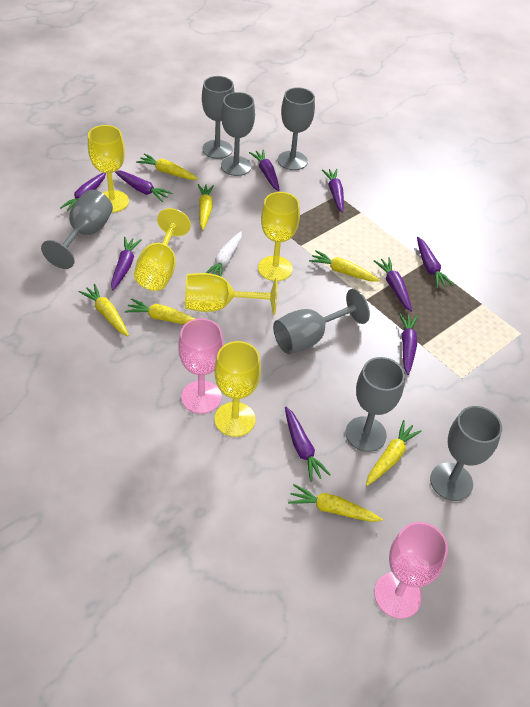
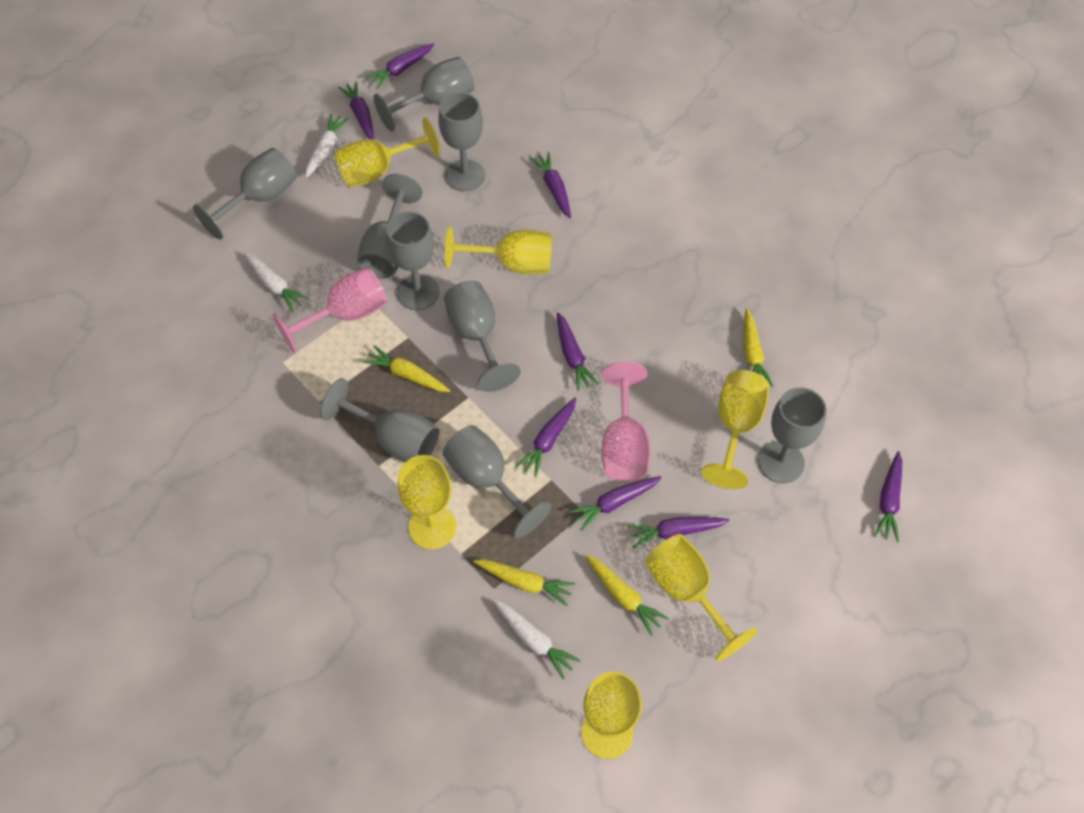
grey goblet: [41,190,113,269] [202,76,234,159] [221,92,255,176] [273,288,370,354] [278,87,315,170] [346,357,405,452] [430,406,502,501] = 7 -> [193,148,297,240] [320,378,439,462] [357,174,423,279] [373,57,475,131] [386,211,440,310] [438,92,485,191] [443,425,552,538] [444,280,521,392] [758,387,827,483] = 9
purple carrot: [60,173,106,211] [111,237,141,290] [115,170,172,202] [249,150,280,191] [285,407,331,482] [322,169,344,213] [374,257,412,312] [399,313,418,375] [417,237,453,288] = 9 -> [338,81,374,140] [365,43,434,89] [516,398,576,477] [530,152,571,218] [557,312,599,391] [569,476,662,531] [627,517,730,548] [874,451,902,542] = 8
white carrot: [206,232,242,276] = 1 -> [244,252,309,312] [305,114,349,178] [493,600,580,679] = 3
yellow carrot: [79,284,129,336] [125,298,195,324] [136,153,198,180] [198,184,214,230] [288,484,383,522] [309,250,380,282] [366,420,422,486] = 7 -> [363,345,450,392] [474,559,575,606] [585,554,669,636] [744,308,774,387] = 4
yellow goblet: [88,125,129,212] [134,208,191,291] [185,273,277,315] [214,341,261,437] [258,192,300,281] = 5 -> [335,117,441,188] [398,455,457,550] [445,226,552,275] [581,671,642,759] [645,534,758,661] [701,370,769,489] = 6

